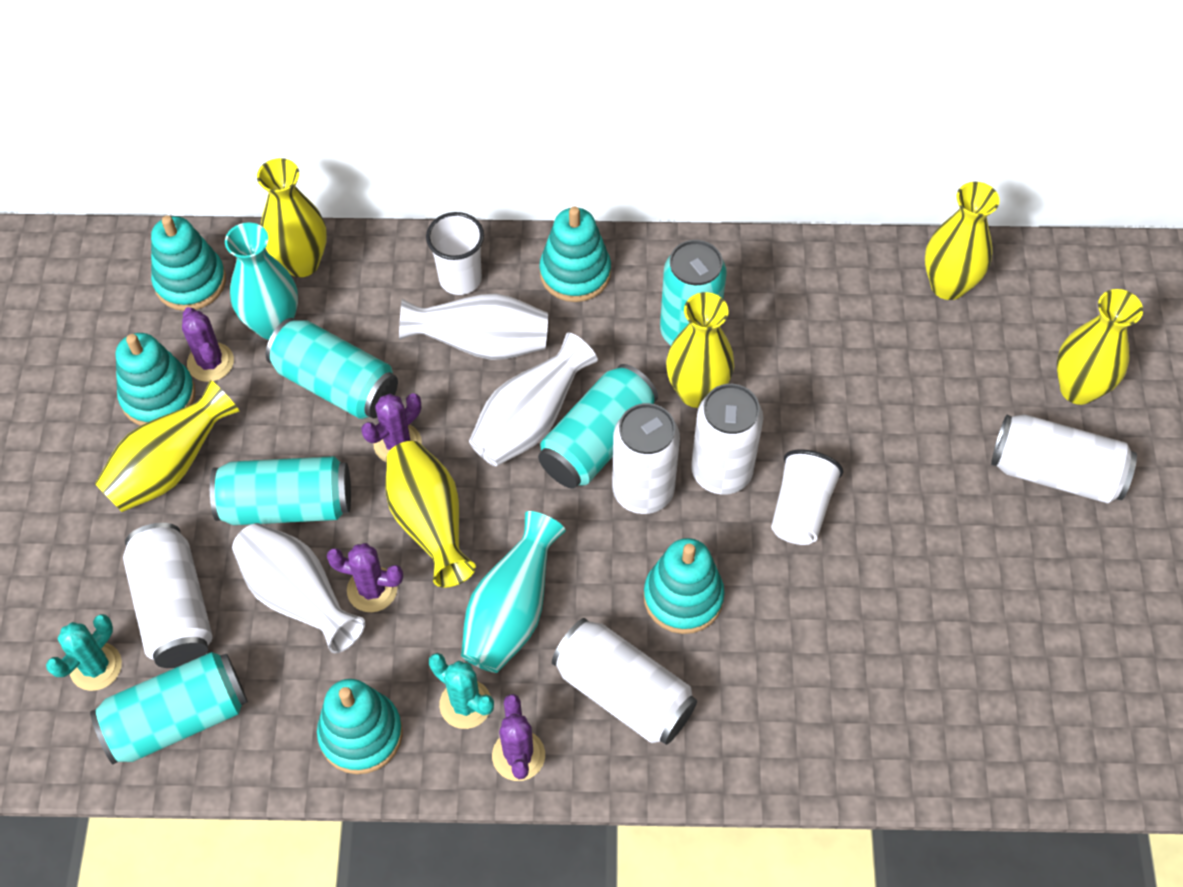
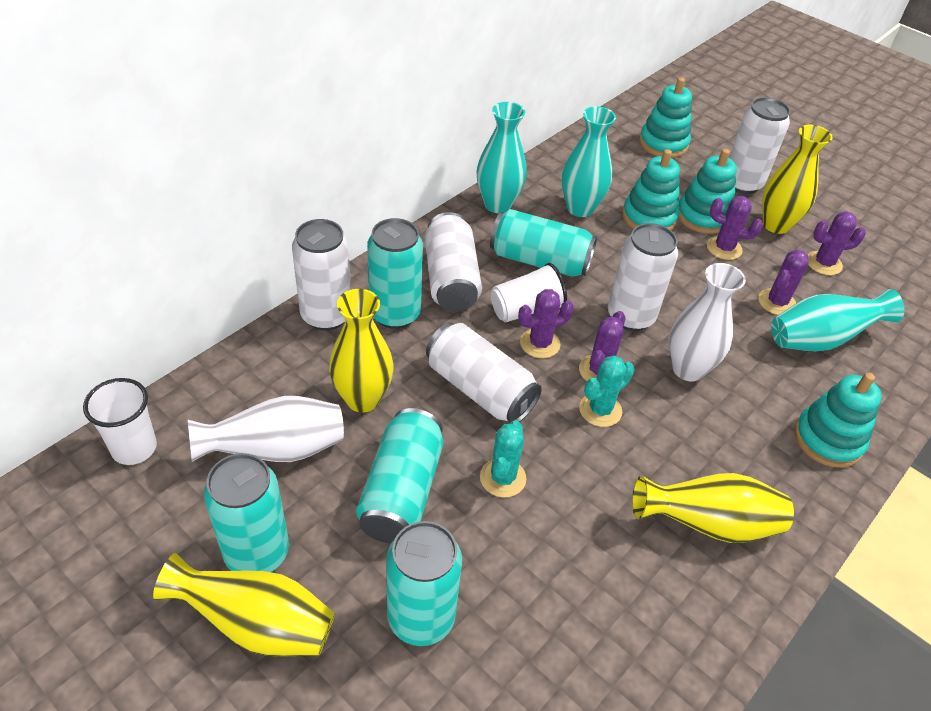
purple cactus: [182,307,234,382] [327,543,403,612] [361,393,422,462] [492,694,545,781] = 4 -> [518,289,574,358] [579,311,626,381] [707,196,763,260] [758,249,809,315] [808,211,866,275] = 5
turquoise stacking toy: [116,333,196,426] [151,215,226,311] [317,679,403,774] [540,206,611,302] [644,538,724,634] = 5 -> [622,149,680,230] [639,77,692,158] [678,149,737,234] [794,372,882,468] = 4
turquoise vase: [225,222,298,340] [461,511,566,673] = 2 -> [477,102,527,213] [562,106,616,217] [771,289,904,351] = 3
white vase: [232,523,365,653] [399,293,548,360] [469,332,598,466] = 3 -> [188,396,344,462] [669,263,746,381] = 2
yellow vase: [95,380,240,512] [257,158,327,277] [385,441,476,588] [666,292,734,408] [925,182,1000,300] [1057,289,1143,405] = 6 -> [153,553,335,657] [329,289,394,413] [632,473,794,543] [762,125,833,234] = 4

